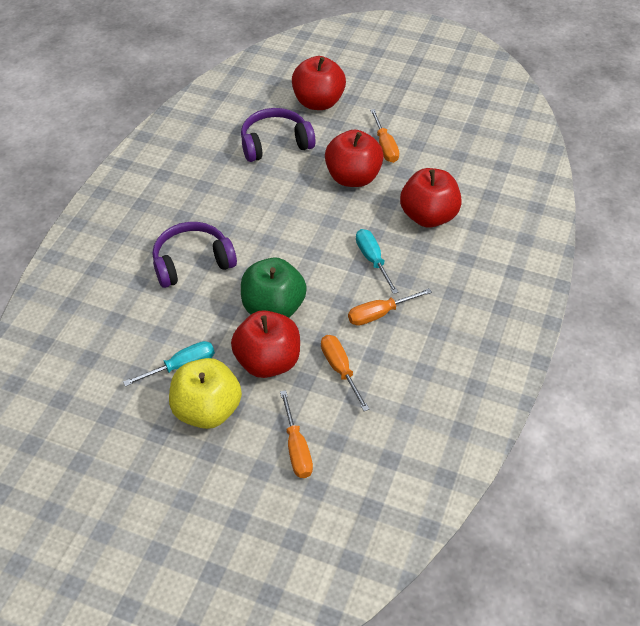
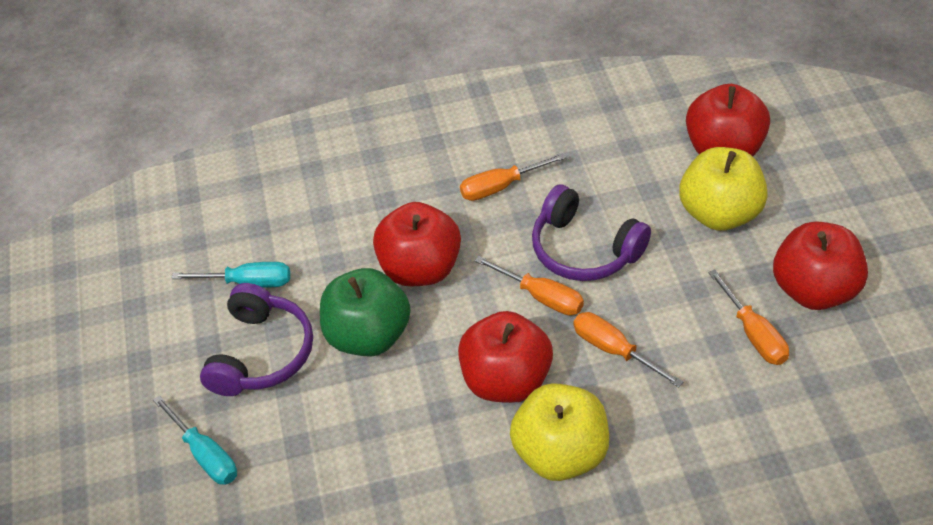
yellow apple: [169,358,242,429] = 1 -> [510,383,609,481] [679,147,768,231] = 2

